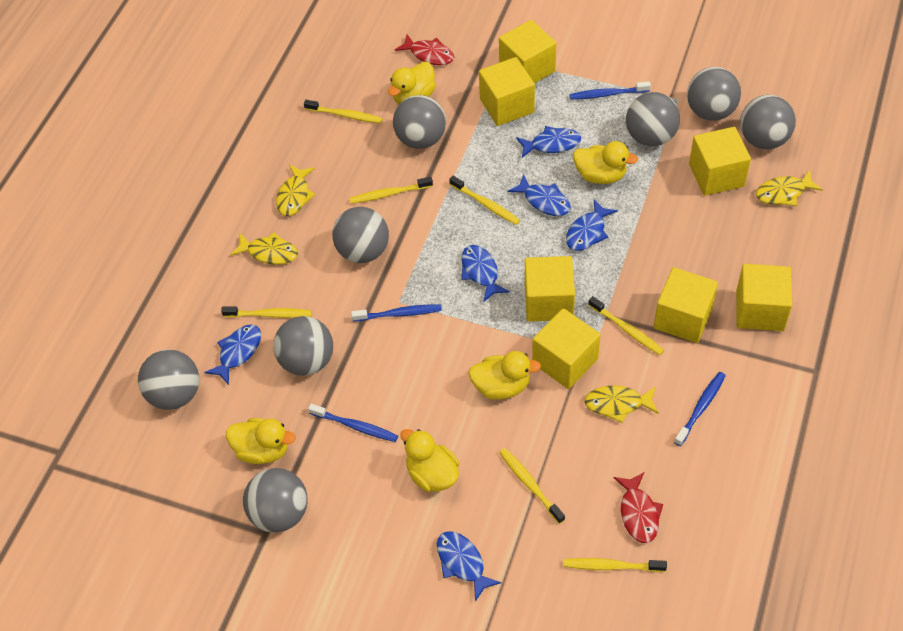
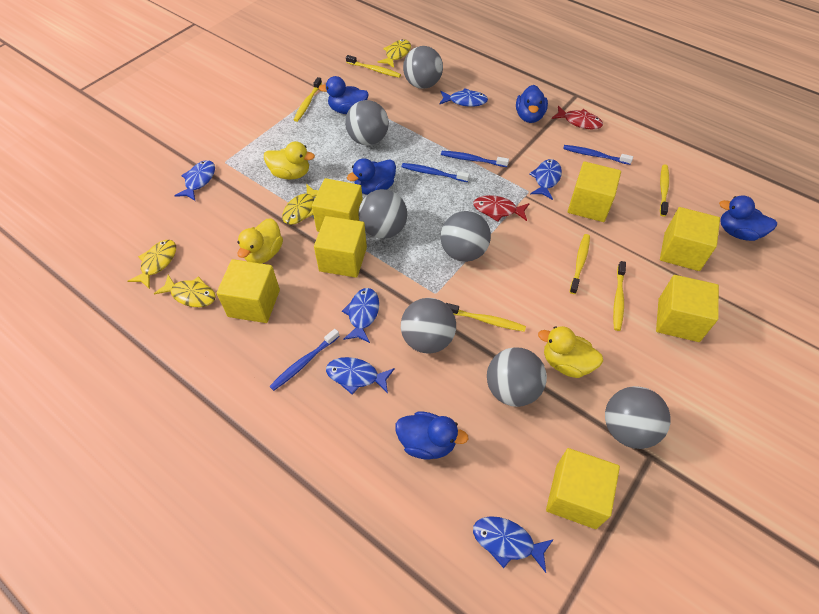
blue duck: none = 0 -> [319,76,369,114] [347,158,396,195] [395,411,469,460] [516,85,548,123] [719,196,777,241] = 5
grey ball: [138,349,199,410] [243,468,308,533] [273,316,333,376] [332,207,389,263] [393,95,446,149] [626,92,680,146] [687,67,741,121] [740,95,796,149] = 8 -> [345,100,389,145] [358,189,407,239] [401,298,456,354] [403,46,443,89] [441,211,491,262] [487,347,547,407] [605,386,671,449] = 7
yellow duck: [226,418,296,464] [388,62,436,104] [400,429,459,492] [468,351,541,400] [573,141,638,184] = 5 -> [237,218,283,264] [264,141,315,180] [538,326,603,378] = 3
yellow toothbrush: [221,306,312,318] [304,100,383,123] [349,177,433,204] [449,176,520,225] [499,448,565,524] [563,558,667,572] [588,296,664,355] = 7 -> [294,77,322,122] [346,55,401,78] [446,303,526,332] [570,234,590,294] [613,261,626,331] [660,165,669,217] = 6

